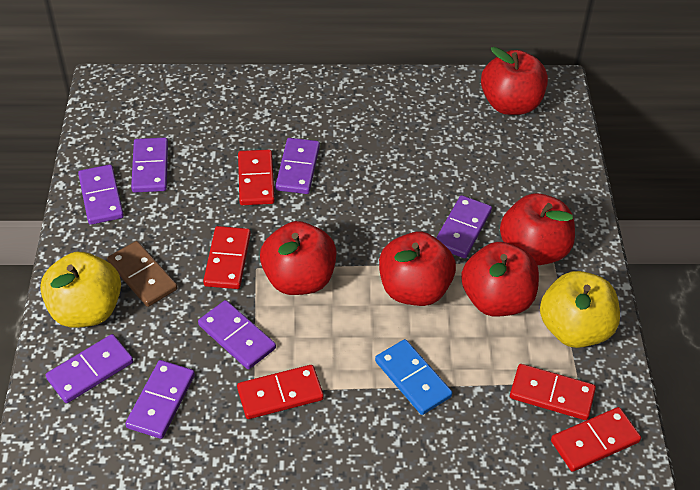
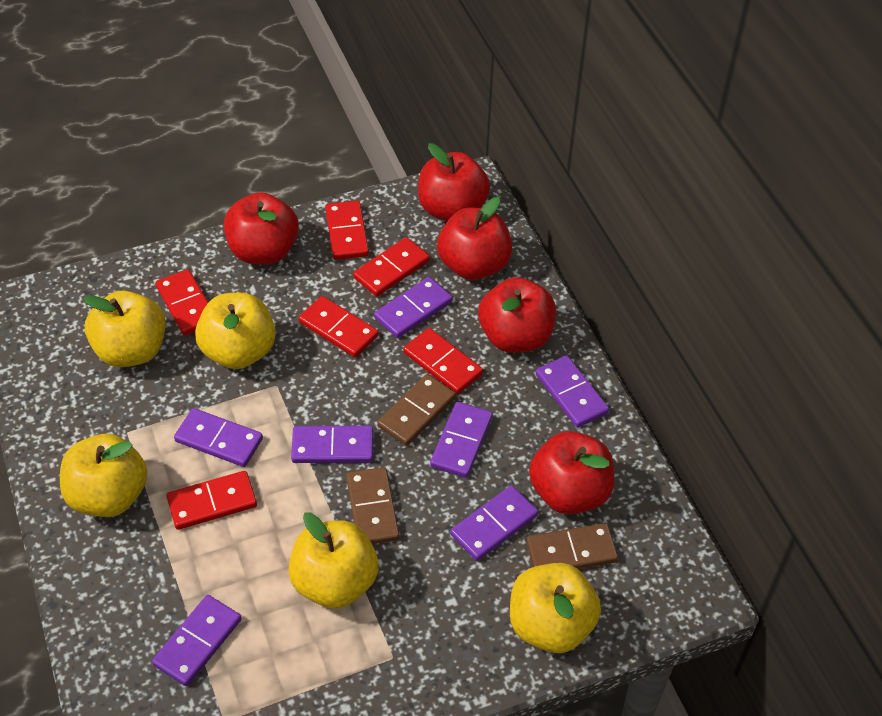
blue domino: [375,339,452,415] = 1 -> none = 0
brown domino: [107,241,178,307] = 1 -> [346,467,399,544] [377,374,456,446] [526,523,618,569] = 3
red domino: [203,226,251,289] [237,365,324,419] [238,150,275,205] [510,364,596,420] [551,407,641,472] = 5 -> [156,269,208,336] [166,471,257,530] [298,296,378,357] [325,201,369,260] [353,237,430,297] [403,328,483,394] = 6
yellow apple: [40,252,121,328] [540,271,620,348] = 2 -> [60,434,148,517] [83,291,166,367] [195,293,276,369] [288,512,379,609] [510,563,601,653] = 5

